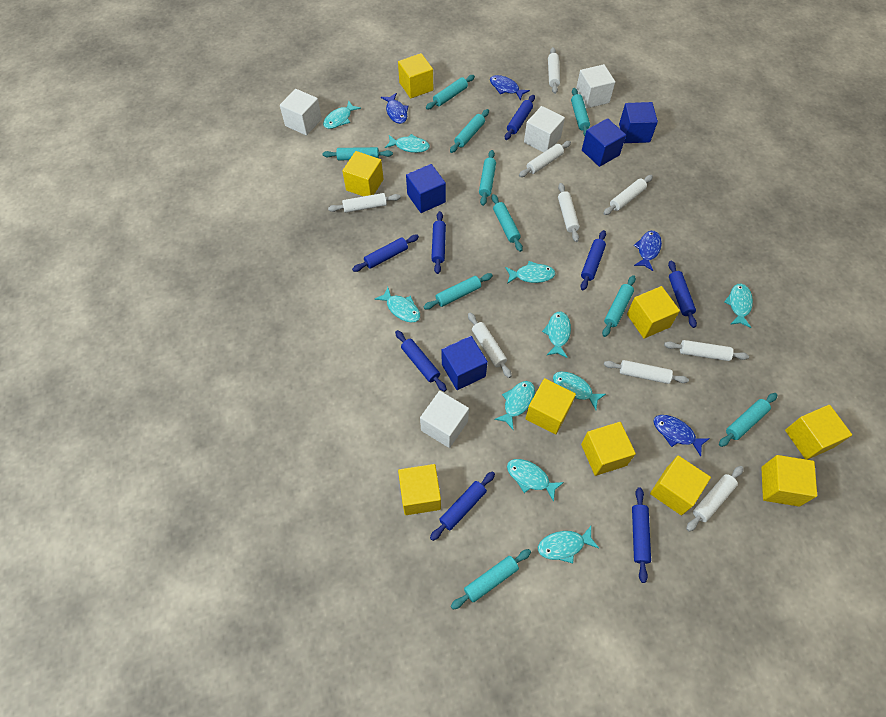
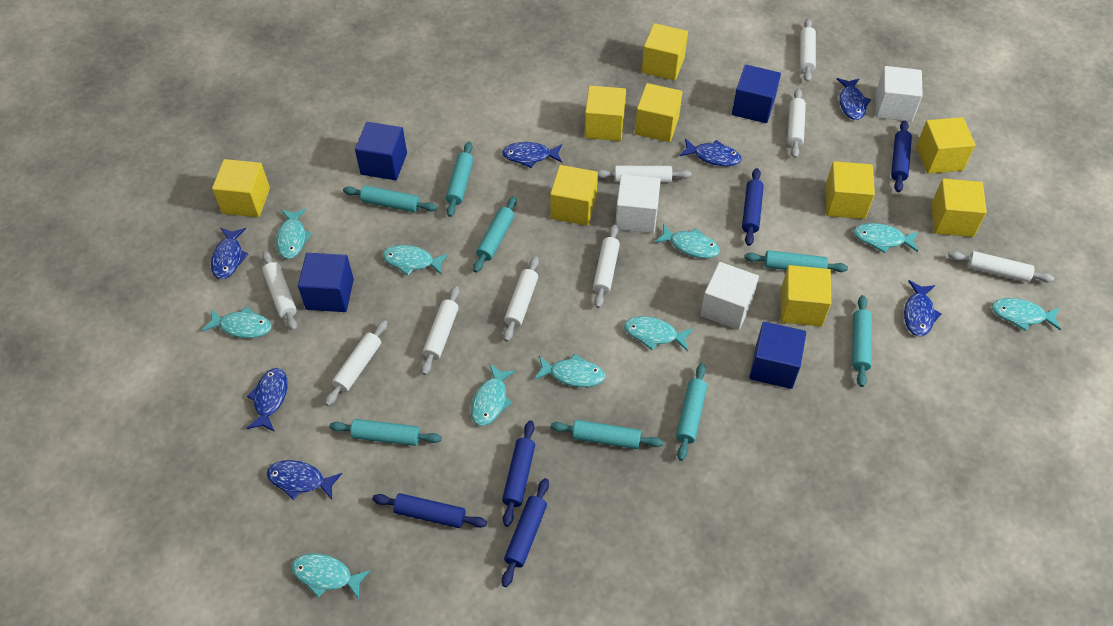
blue fish: [381,93,408,124] [490,75,530,101] [634,231,662,271] [653,415,710,456] = 4 -> [211,228,248,279] [246,368,288,432] [266,460,342,500] [502,142,562,168] [680,138,742,166] [837,78,871,120] [904,280,942,336] = 7
blue rolling pin: [352,235,419,272] [395,330,447,392] [430,471,495,541] [431,211,446,274] [505,95,535,140] [581,230,606,290] [632,487,651,583] [668,261,697,328] = 8 -> [372,493,487,528] [502,420,535,527] [502,478,549,587] [742,168,764,246] [891,121,912,192] = 5
turquoise rolling pin: [323,147,393,160] [423,273,493,309] [426,75,475,109] [450,109,489,153] [451,549,531,609] [479,150,496,206] [491,194,523,252] [571,88,590,136] [602,275,636,337] [719,393,777,447] = 10 -> [329,419,442,446] [343,185,437,212] [446,142,473,217] [473,196,517,273] [550,420,663,449] [676,363,707,461] [744,250,848,272] [852,295,872,387] = 8
white cube: [280,89,322,136] [420,391,469,448] [524,106,565,153] [576,64,615,109] = 4 -> [615,174,661,233] [700,262,759,330] [876,66,923,122] = 3

